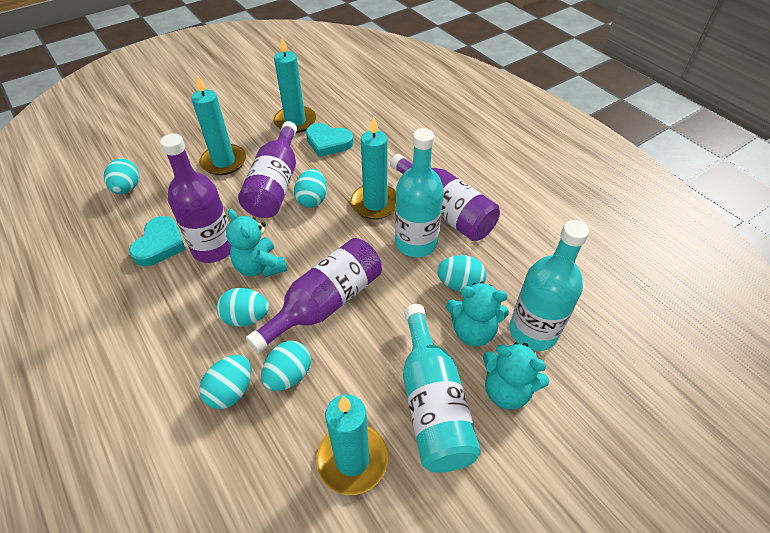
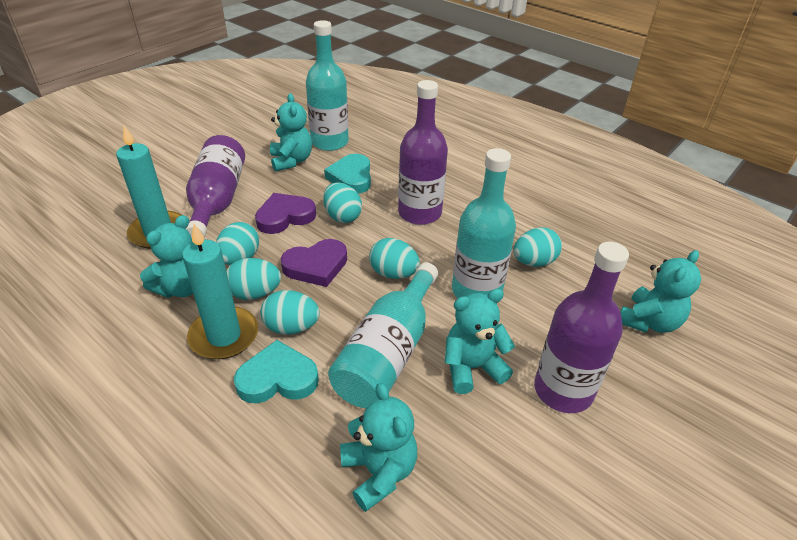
purple bottle: [160,133,232,263] [238,121,297,218] [246,238,382,353] [390,154,500,241] = 4 -> [186,135,245,238] [398,80,448,225] [534,242,629,413] = 3
purple heart: none = 0 -> [255,193,316,234] [281,239,347,287] = 2
turquoise candle: [192,75,246,175] [273,37,316,133] [316,394,388,495] [351,117,396,219] = 4 -> [116,126,181,249] [182,224,258,359] = 2
turquoise teddy bear: [226,209,287,278] [446,282,509,346] [483,342,549,409] = 3 -> [140,215,193,298] [270,93,312,172] [340,383,417,512] [445,289,515,394] [620,250,701,333] = 5

